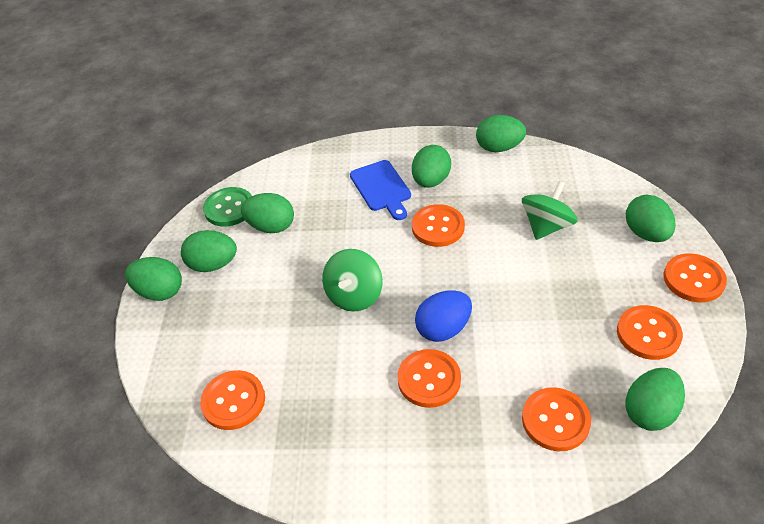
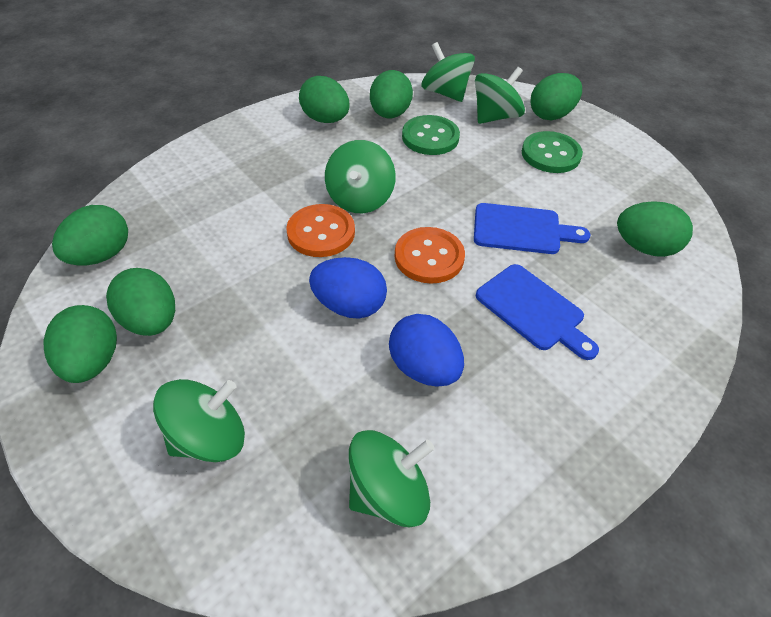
blue cutting board: [350,160,411,220] = 1 -> [474,203,591,254] [476,264,599,360] = 2
blue egg: [415,290,472,342] = 1 -> [309,257,387,319] [389,314,464,386] = 2
green button: [203,187,252,227] = 1 -> [402,115,460,155] [522,131,583,173] = 2
green spinning top: [322,249,383,312] [522,181,578,240] = 2 -> [153,379,245,462] [325,140,396,213] [349,430,434,528] [422,42,475,102] [475,67,525,124] = 5
orange button: [200,370,265,430] [397,349,461,408] [412,204,465,247] [522,387,591,451] [617,305,683,360] [664,253,727,302] = 6 -> [286,204,355,257] [395,227,465,284] = 2

